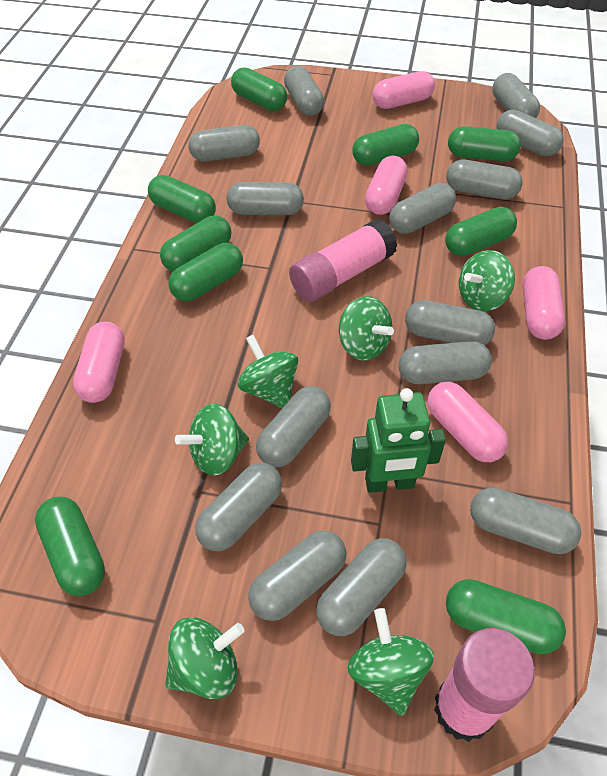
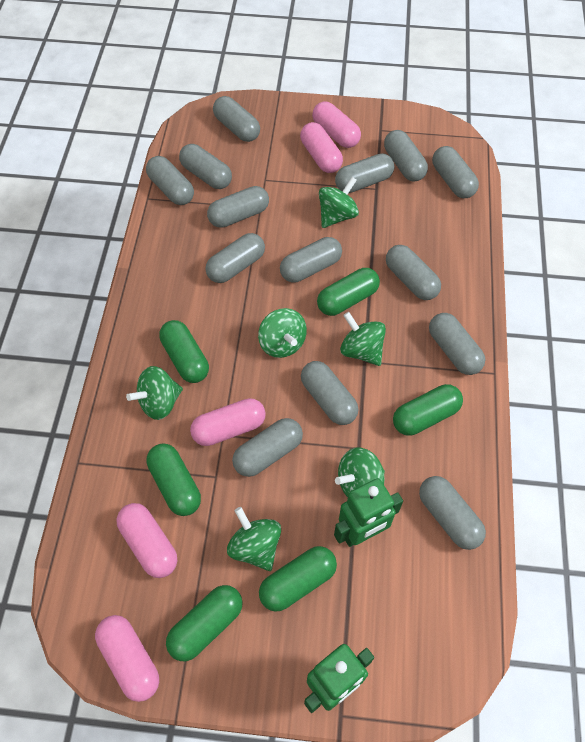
green capsule: [35,496,105,596] [148,175,216,223] [160,215,231,271] [168,243,243,301] [231,67,287,111] [352,124,419,166] [445,207,517,256] [446,579,566,654] [448,126,521,161] = 9 -> [147,443,201,516] [159,320,209,383] [166,585,243,661] [259,546,337,612] [317,268,380,316] [393,384,463,435] = 6
green robot: [351,388,446,493] = 1 -> [304,644,374,713] [334,478,403,547] = 2
pink glue stick: [289,219,397,302] [434,628,535,742] = 2 -> none = 0

